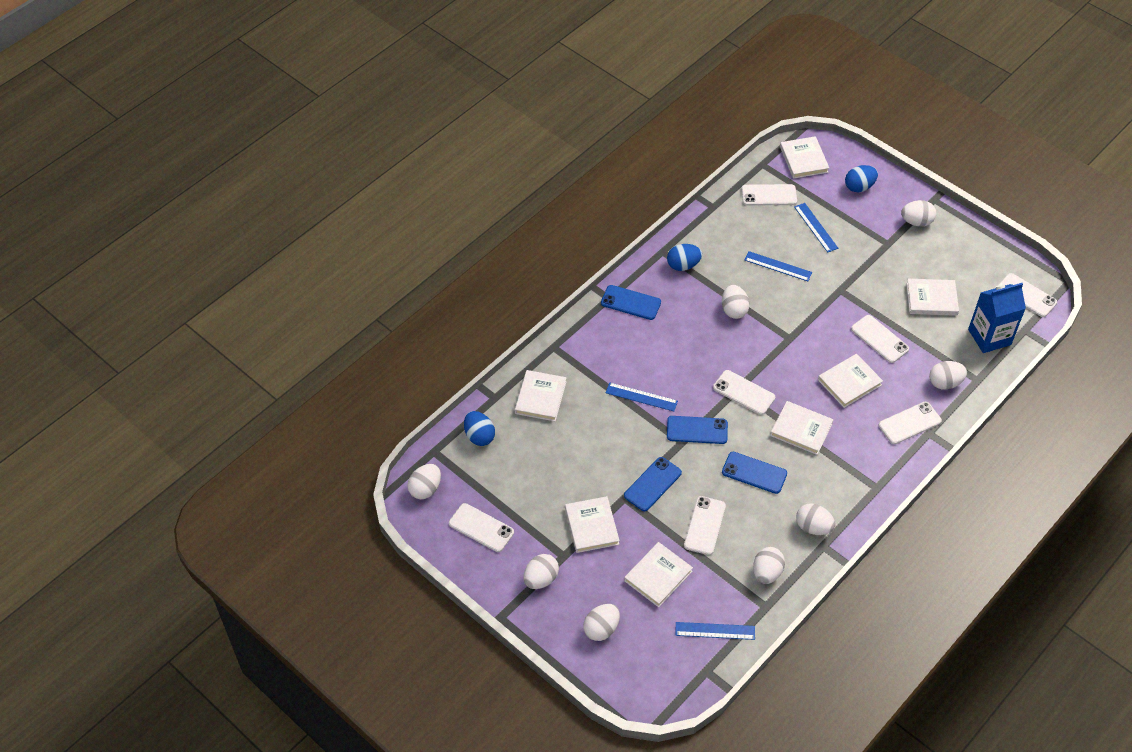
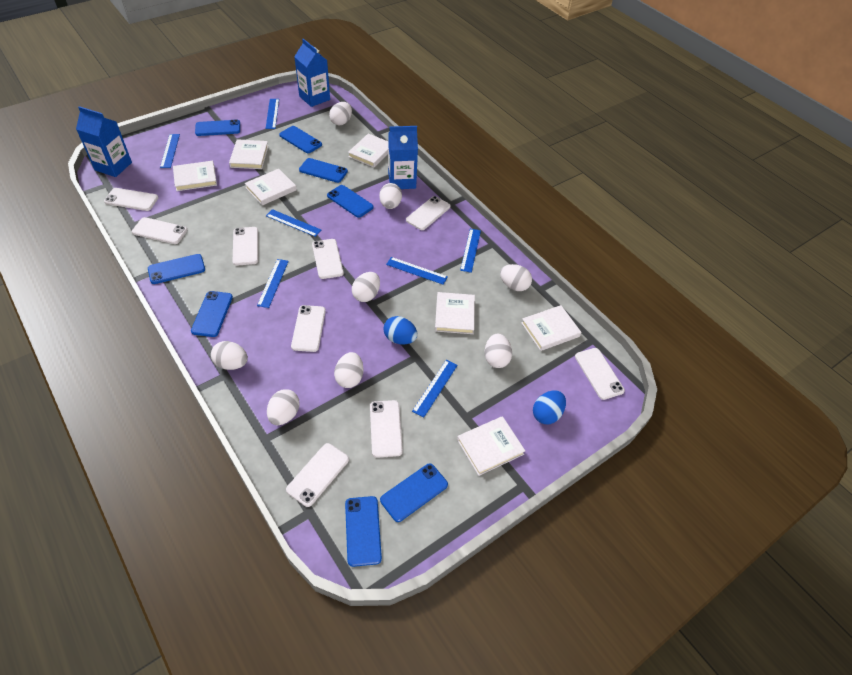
blue carton: [968,283,1026,353] = 1 -> [76,106,132,177] [294,39,330,107] [388,126,418,189] = 3
blue egg: [464,411,495,446] [667,244,702,271] [845,165,878,192] = 3 -> [383,316,417,344] [533,390,566,424] = 2
blue phone: [601,285,661,320] [624,457,682,511] [667,416,728,444] [722,452,787,494] = 4 -> [148,254,205,284] [191,291,233,337] [195,120,240,136] [279,126,322,153] [299,158,348,183] [327,185,374,218] [345,496,382,567] [380,463,448,522] = 8
blue ruler: [606,382,678,411] [675,622,755,640] [745,251,812,281] [794,203,838,253] = 4 -> [160,134,180,168] [257,259,289,308] [265,99,279,129] [266,209,321,237] [386,257,448,285] [412,360,458,417] [460,229,481,273] = 7
white phone: [449,503,514,552] [684,496,726,555] [713,370,775,415] [742,184,797,206] [851,315,909,363] [879,402,942,444] [998,273,1057,317] = 7 -> [104,188,158,211] [132,217,187,244] [233,227,258,266] [286,443,349,507] [291,305,326,352] [312,239,344,279] [370,400,403,458] [406,196,450,230] [575,348,625,400] = 9

